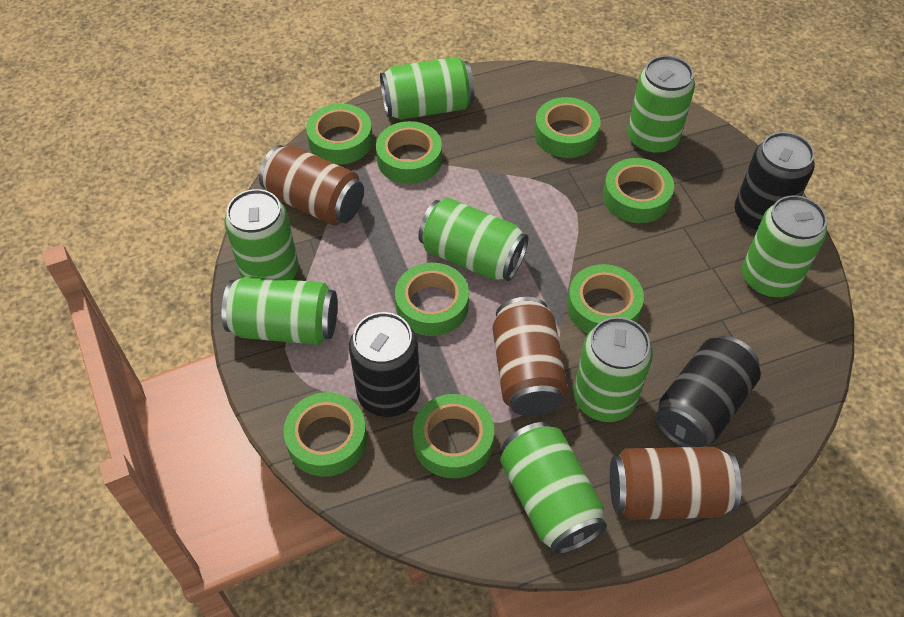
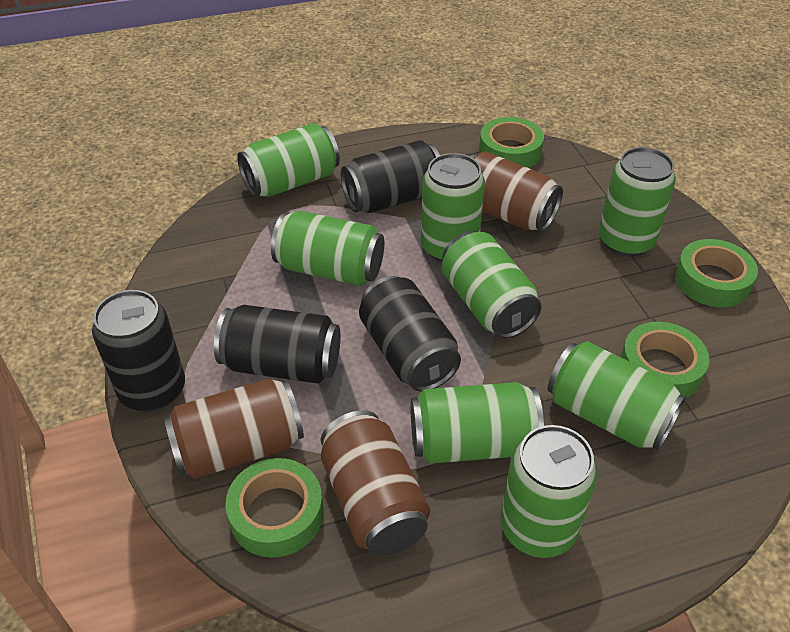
black can: [349,312,420,417] [655,336,761,447] [735,132,815,232] = 3 -> [92,290,185,412] [214,305,341,384] [341,140,440,213] [359,276,461,392] = 4
green tape: [283,392,367,477] [306,103,373,165] [376,121,442,184] [395,263,469,336] [413,394,494,478] [534,97,601,158] [567,264,644,334] [603,158,674,223] = 8 -> [225,458,324,558] [479,117,544,168] [621,322,709,398] [675,239,758,307] = 4

